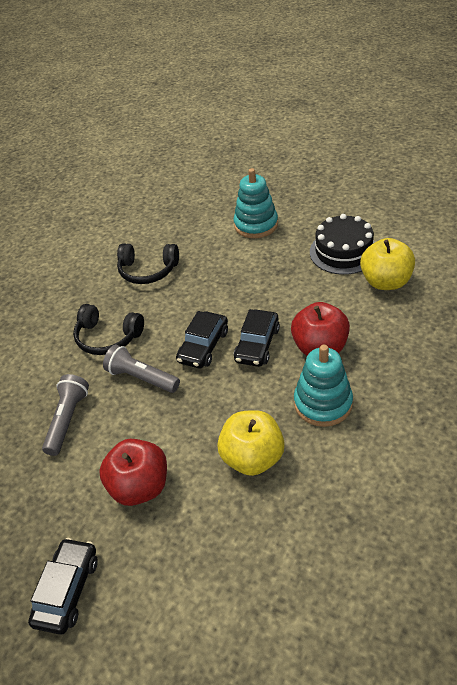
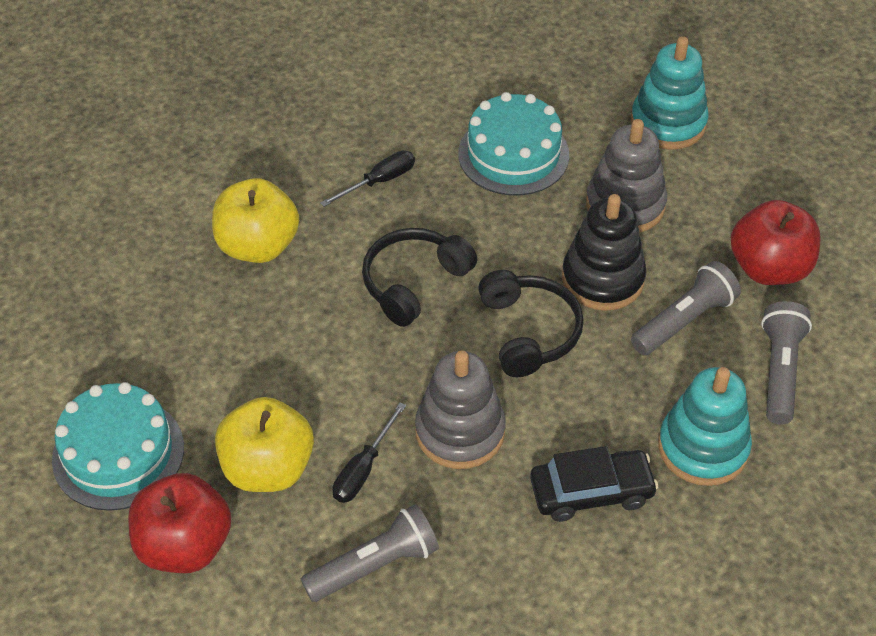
black cake: [310,214,375,275] = 1 -> none = 0
black car: [28,538,98,635] [176,311,228,368] [234,309,280,367] = 3 -> [530,446,658,522] = 1
black screwdriver: none = 0 -> [320,151,415,207] [332,402,406,503] = 2
black stacking toy: none = 0 -> [562,194,647,311] = 1
grey flashlight: [42,374,89,456] [103,345,180,393] = 2 -> [301,504,439,602] [631,261,741,355] [761,301,812,424] = 3
grey stacking toy: none = 0 -> [415,351,505,469] [586,119,667,233] = 2
turquoise cake: none = 0 -> [52,382,184,511] [458,92,569,196] = 2

